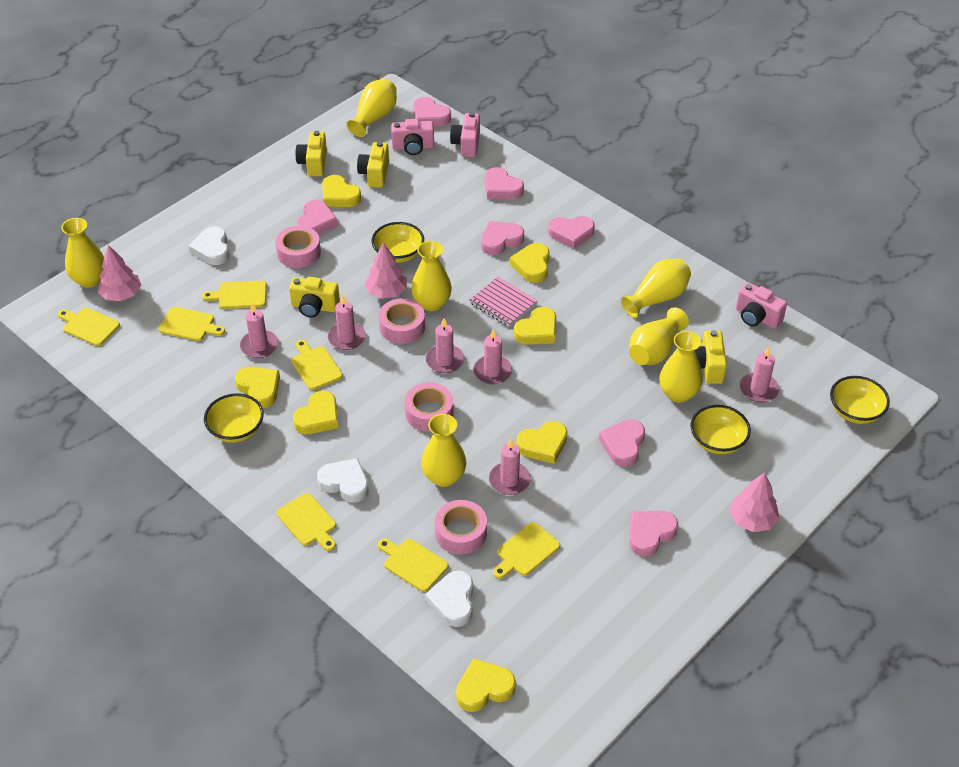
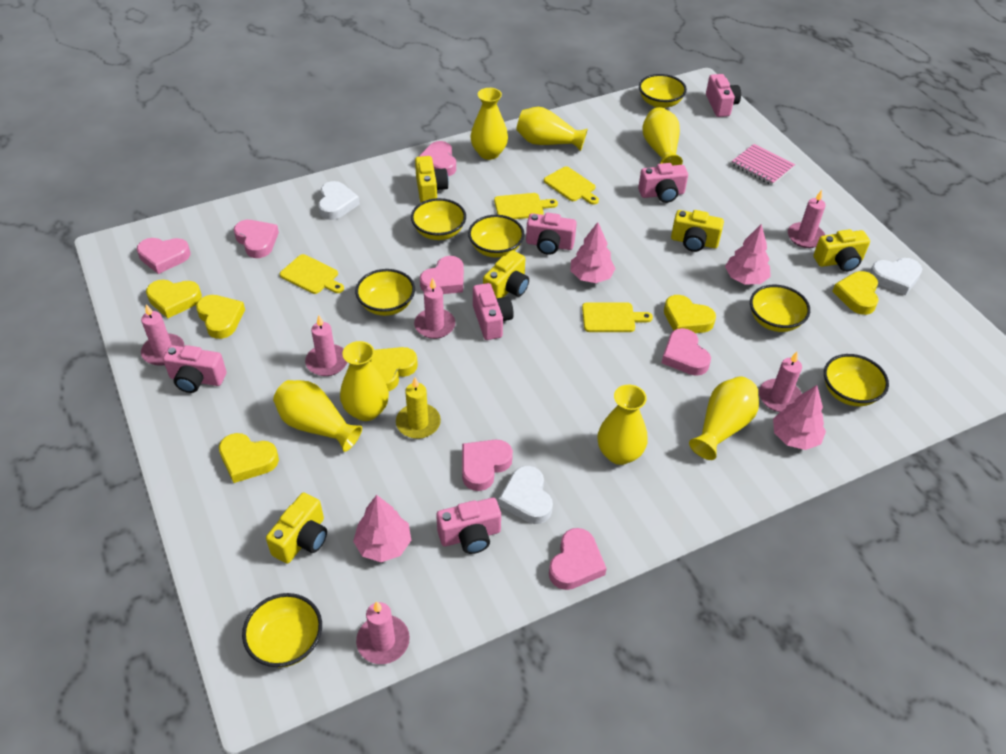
pink camera: [391,119,434,155] [450,112,480,157] [736,282,787,329] = 3 -> [163,345,227,393] [436,498,501,554] [473,283,514,340] [526,212,577,255] [638,163,688,203] [706,74,741,117] = 6
pink tape: [275,226,321,268] [379,298,425,344] [405,383,454,432] [435,500,487,554] = 4 -> none = 0
pink tree: [98,245,141,301] [364,242,407,299] [729,472,780,532] = 3 -> [353,495,411,562] [570,222,616,283] [725,224,771,284] [773,385,826,450] = 4
yellow bowl: [204,393,264,443] [372,222,424,263] [691,405,751,454] [830,376,890,424] = 4 -> [242,593,322,667] [355,269,415,316] [411,198,466,240] [468,215,524,258] [639,74,687,108] [750,285,810,332] [824,354,889,406] = 7
yellow camera: [289,277,340,317] [295,131,327,176] [357,141,389,188] [695,330,727,384] = 4 -> [266,493,327,564] [415,156,449,203] [483,250,529,298] [671,210,724,252] [813,229,870,272] = 5
yellow candle: none = 0 -> [396,377,441,439] = 1
yellow cutting board: [58,308,120,346] [158,307,225,341] [202,281,267,309] [276,493,336,551] [291,340,343,390] [378,538,449,592] [493,522,560,579] = 7 -> [280,254,344,294] [494,193,558,219] [544,166,599,205] [582,302,653,332] = 4
yellow heart: [235,367,280,408] [293,391,338,434] [322,175,361,207] [456,658,516,712] [510,243,550,283] [514,307,556,345] [516,421,567,464] = 7 -> [146,280,202,318] [196,295,245,339] [219,433,279,483] [370,347,418,391] [664,295,716,333] [832,271,879,315] = 6

